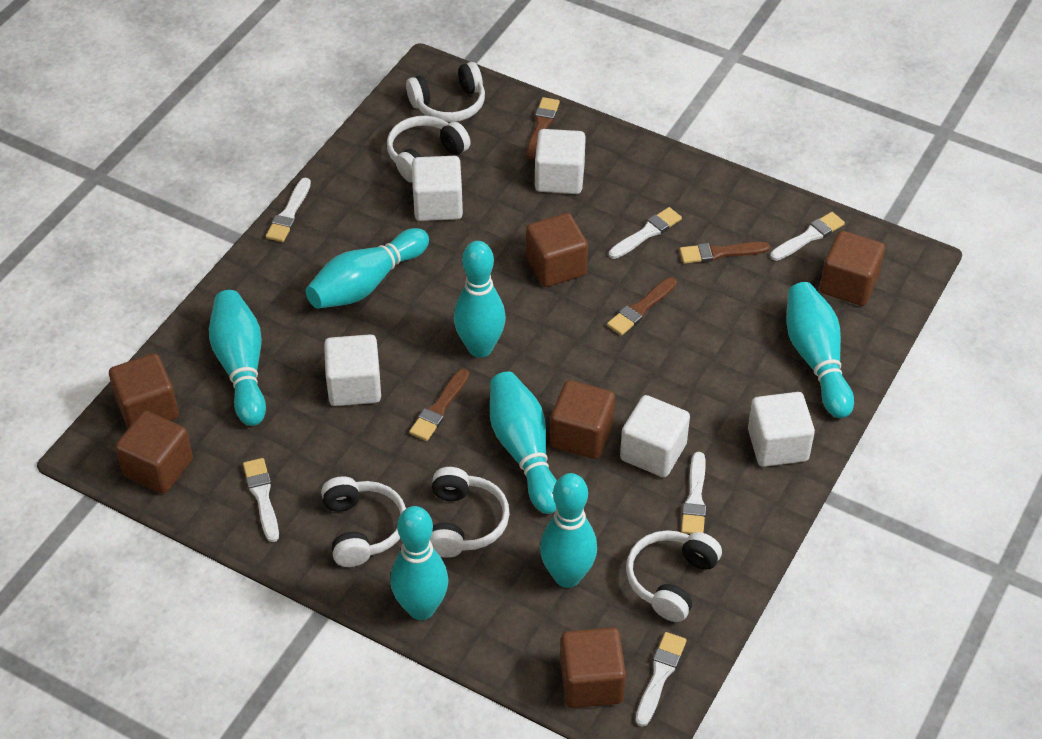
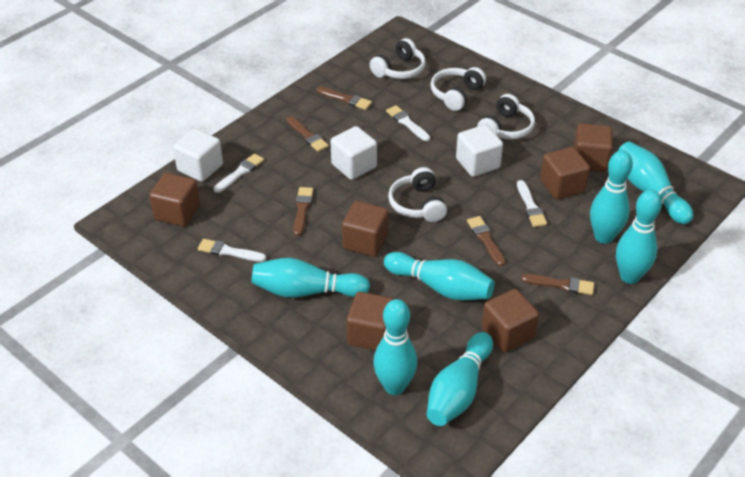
brown brush: [409,369,469,441] [527,97,560,159] [607,277,677,335] [680,242,770,264] = 4 -> [287,116,329,152] [293,187,313,236] [317,87,372,110] [467,216,505,266] [521,274,594,295] = 5
white brush: [243,458,279,542] [266,178,311,242] [609,207,682,259] [635,632,687,727] [681,452,706,534] [770,212,845,261] = 6 -> [198,239,266,262] [214,153,264,193] [386,105,430,141] [517,180,547,227] = 4
white cube: [324,334,381,406] [412,156,463,221] [535,129,586,194] [620,395,690,477] [748,392,815,467] = 5 -> [173,128,223,182] [330,126,377,180] [456,125,503,177] = 3
white headphones: [321,476,406,567] [387,116,471,183] [406,62,485,122] [430,467,510,558] [626,530,722,622] = 5 -> [370,38,426,79] [388,167,447,222] [430,67,486,111] [477,94,535,139] = 4

